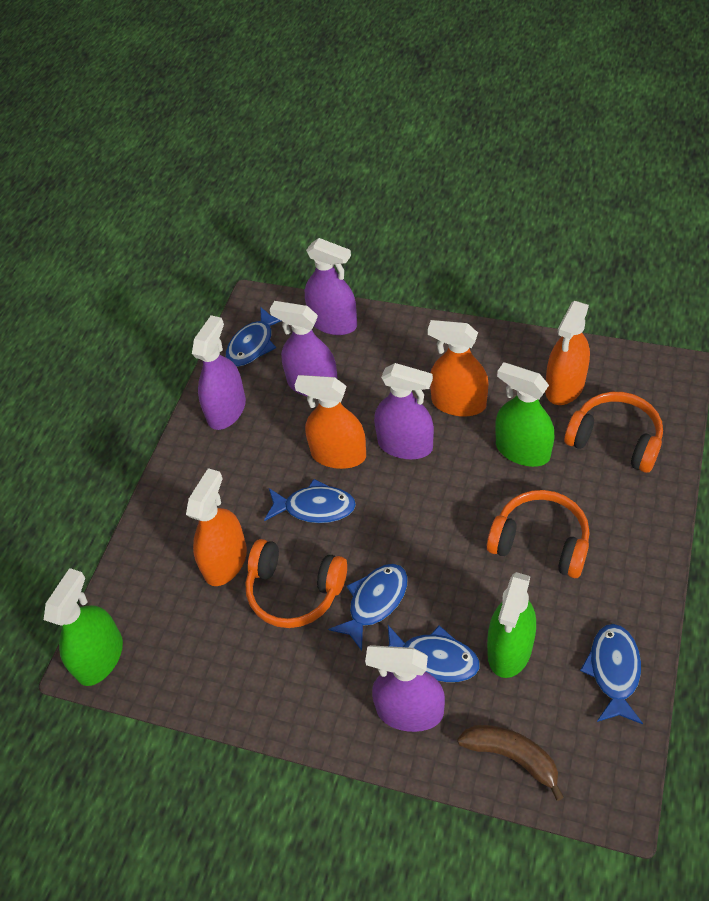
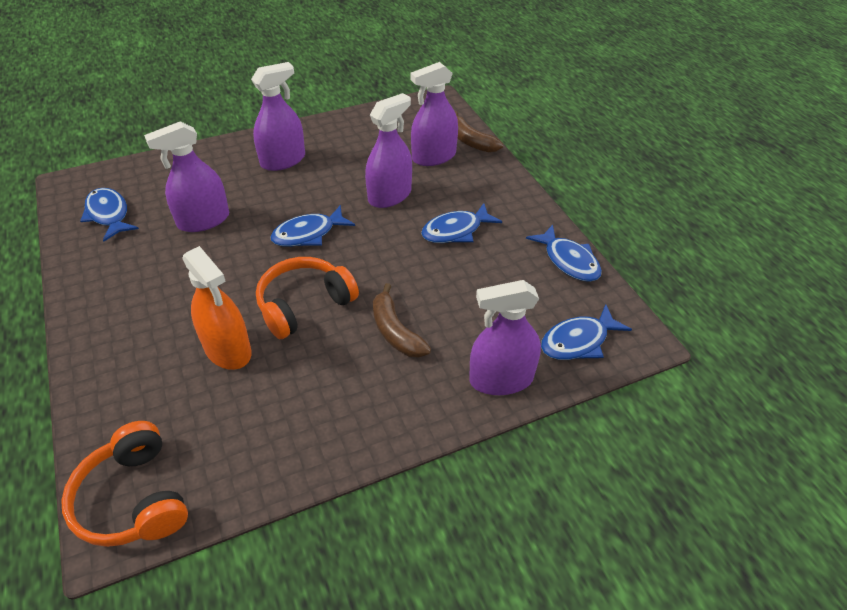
brown banana: [457,725,564,801] = 1 -> [373,283,431,358] [455,111,503,153] = 2
green spray bottle: [44,568,123,686] [487,572,536,678] [495,362,554,467] = 3 -> none = 0
orange headphones: [246,539,347,628] [487,490,589,578] [564,392,663,473] = 3 -> [61,421,188,547] [256,257,359,339] = 2
orange spray bottle: [186,468,247,586] [295,375,366,469] [428,320,488,417] [545,301,590,405] = 4 -> [182,246,252,370] = 1

